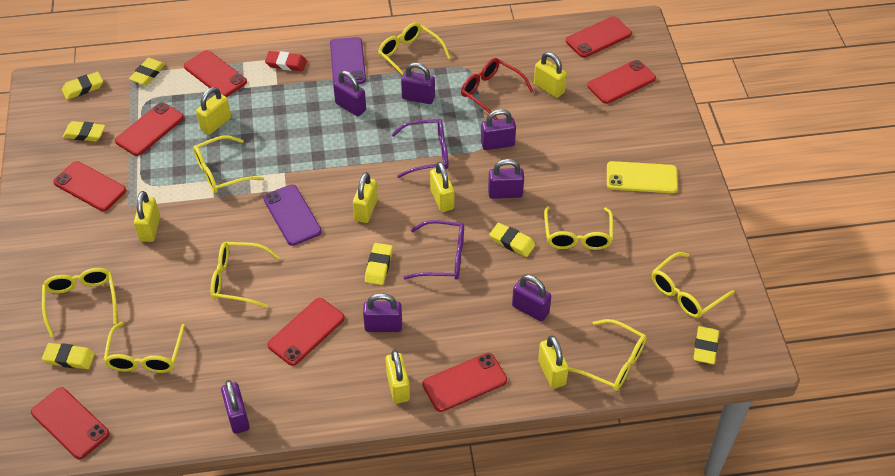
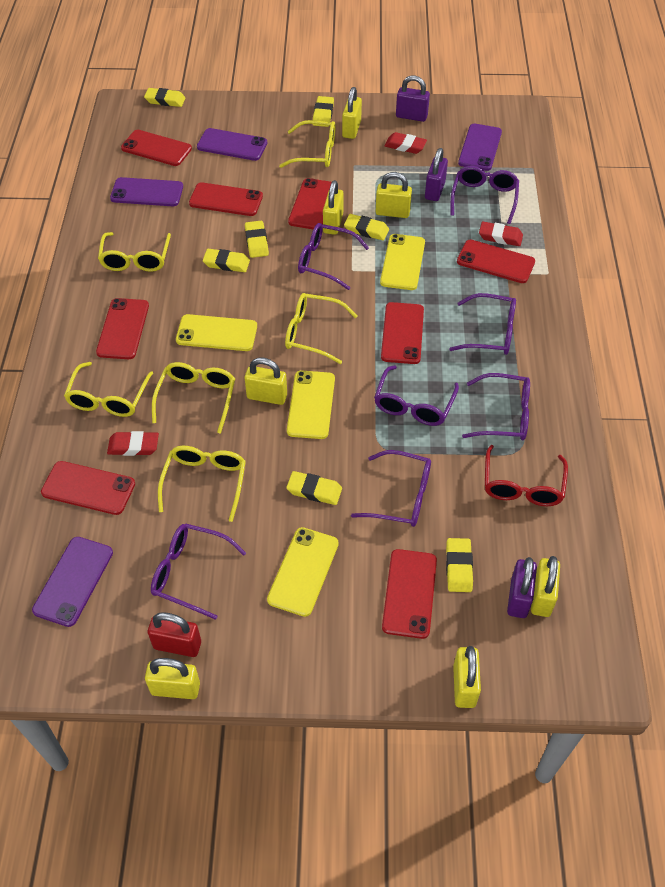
purple glasses: [391,119,448,178] [403,220,464,280] = 2 -> [151,524,246,620] [298,223,369,290] [351,450,431,527] [374,365,459,426] [449,293,516,355] [451,166,519,224] [462,373,530,440] = 7
purple padlock: [221,380,250,434] [333,71,366,116] [363,293,402,332] [401,63,435,104] [481,109,516,150] [488,159,524,199] [512,275,551,321] = 7 -> [396,75,430,122] [425,148,448,201] [507,557,537,618] = 3
purple phone: [263,184,322,246] [330,37,366,84] = 2 -> [32,537,113,627] [110,177,183,206] [197,128,267,161] [458,124,502,171] = 4
red eraser: [265,51,307,71] = 1 -> [107,431,159,456] [384,132,427,154] [479,222,523,246] = 3
red padlock: none = 0 -> [148,612,201,657] = 1
yellow glasses: [42,268,117,337] [103,322,185,373] [193,135,264,193] [210,242,279,308] [378,22,451,76] [544,206,613,250] [568,319,646,391] [652,252,735,318] = 8 -> [64,362,153,417] [98,232,171,272] [152,362,235,434] [158,446,246,522] [279,120,335,168] [285,293,357,364] = 6
yellow phone: [607,161,678,193] = 1 -> [176,314,257,351] [267,527,339,617] [287,370,335,439] [380,234,425,290] = 4

